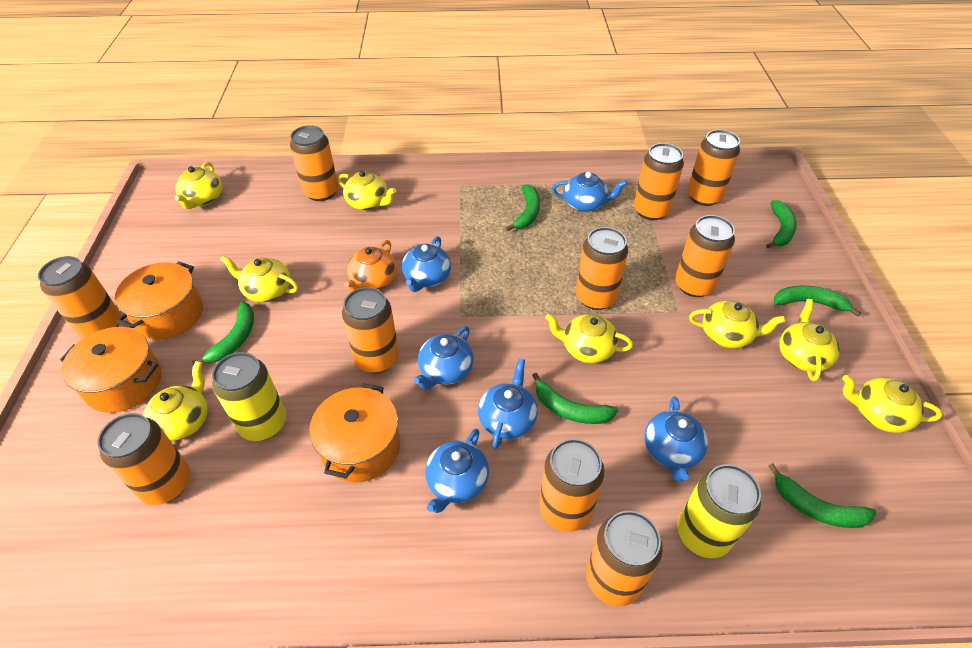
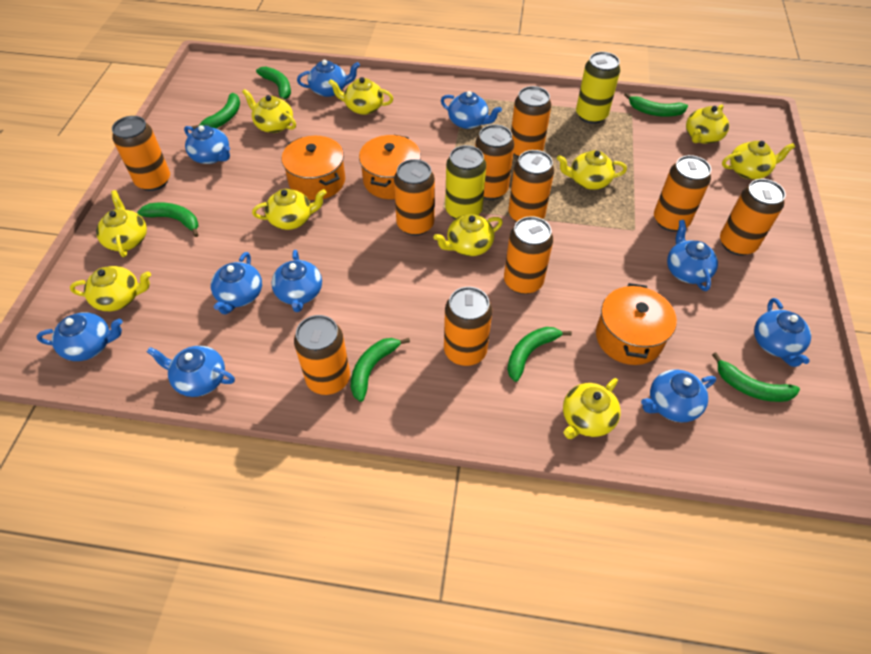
blue teapot: [402,236,451,292] [414,326,474,389] [425,429,489,513] [478,358,538,450] [552,172,627,212] [644,396,708,482] = 6 -> [36,312,123,361] [147,346,235,397] [184,125,230,164] [211,252,262,314] [271,250,322,312] [297,60,360,97] [441,91,502,129] [641,369,716,422] [667,220,718,291] [754,298,811,367] = 10
green banana: [192,302,254,365] [506,185,540,231] [532,373,618,424] [766,200,797,248] [768,463,876,528] [774,285,861,317] = 6 -> [137,203,199,237] [191,93,240,129] [256,66,291,100] [351,338,410,402] [507,327,572,382] [624,93,688,117] [712,352,800,402] = 7
orange teapot: [344,240,397,292] = 1 -> none = 0
yellow teapot: [143,361,208,442] [174,162,222,209] [220,255,298,302] [338,171,396,210] [545,314,633,363] [689,301,786,348] [780,299,840,381] [842,375,943,433] = 8 -> [70,266,151,311] [96,190,147,257] [242,89,296,133] [252,189,326,230] [328,77,393,115] [434,214,503,256] [557,150,627,190] [563,378,621,439] [686,104,729,144] [722,141,795,179] = 10

